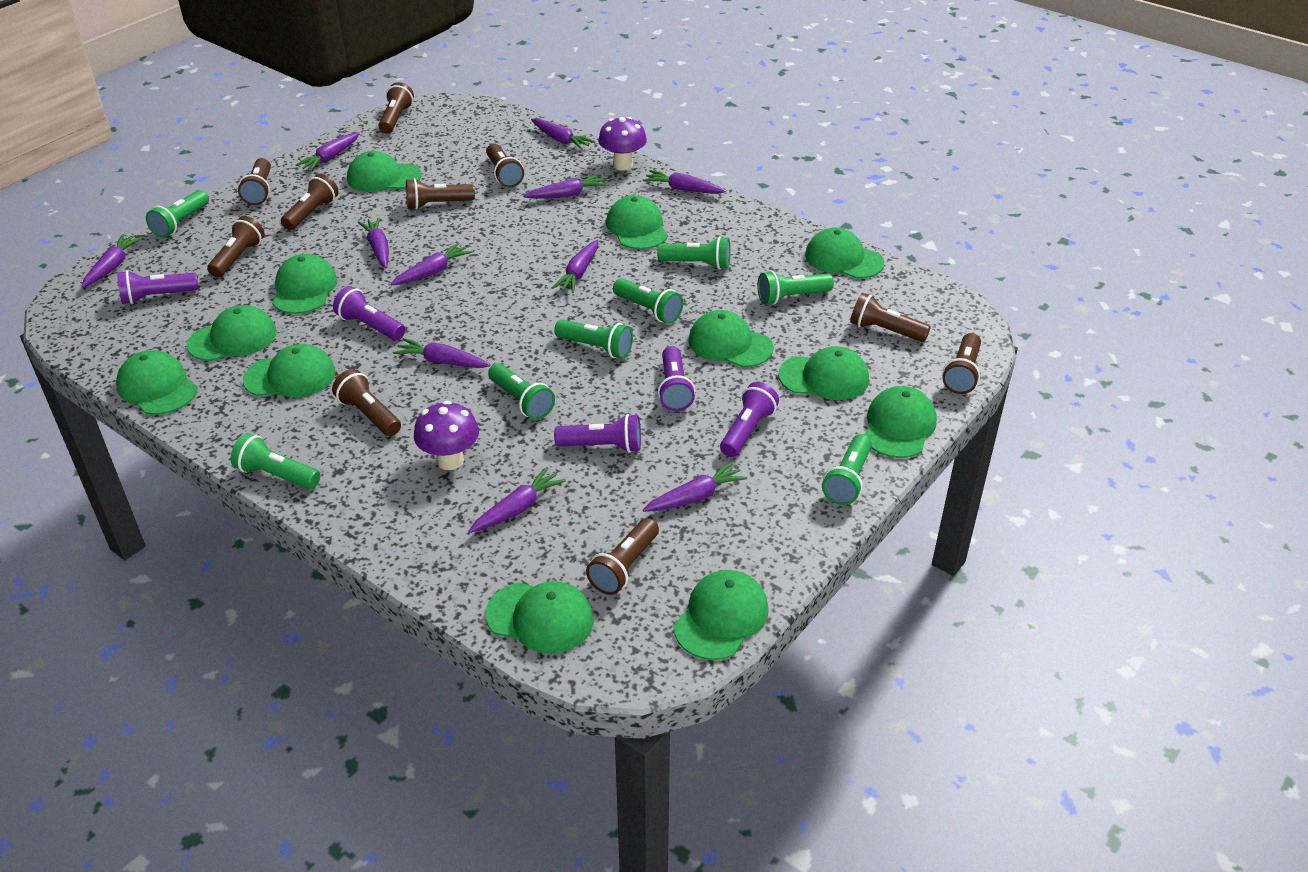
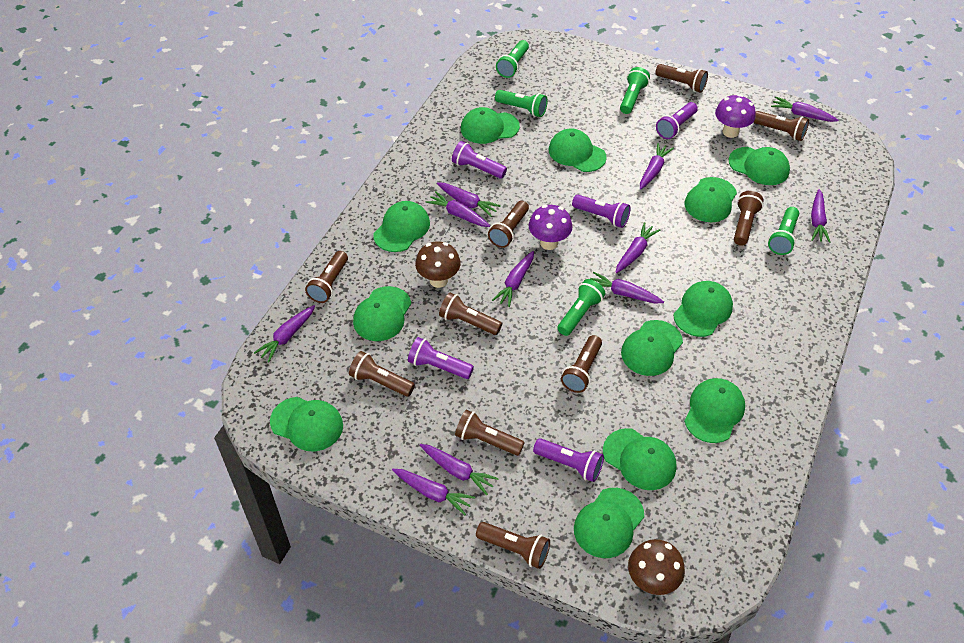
brown mushroom: none = 0 -> [415,241,461,288] [628,539,685,595] = 2
green flashlight: [146,190,209,238] [230,433,321,489] [488,363,555,420] [554,320,633,359] [613,278,683,324] [657,236,731,269] [757,271,834,305] [822,434,872,505] = 8 -> [495,90,548,117] [496,40,529,78] [557,279,605,336] [620,67,650,114] [768,207,799,255] = 5

